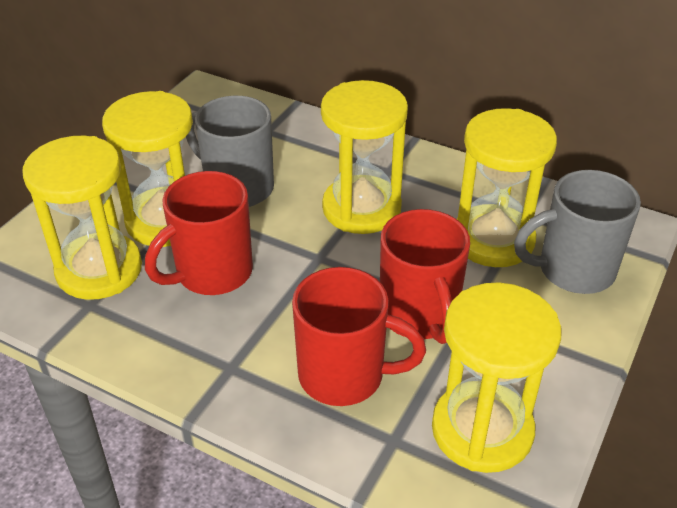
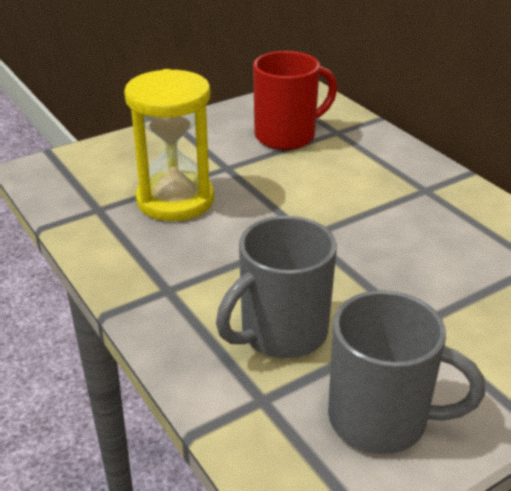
red mug: [145,171,253,295] [292,267,426,406] [380,209,470,344] = 3 -> [253,51,337,150] = 1
yellow hourglass: [22,136,142,300] [102,91,193,247] [321,80,408,234] [432,282,561,473] [457,108,557,267] = 5 -> [124,69,214,221] = 1

